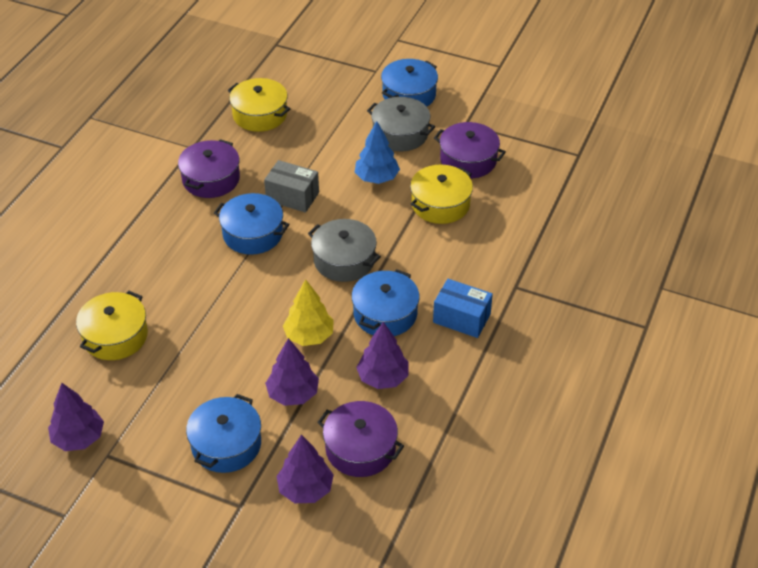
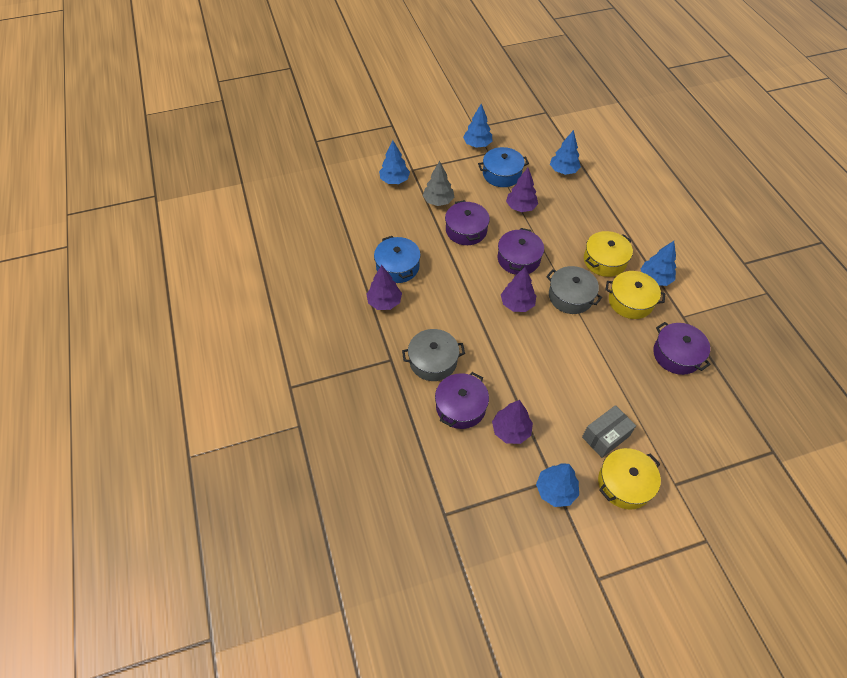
blue box: [433,279,493,338] = 1 -> none = 0
blue pot: [186,394,261,473] [214,193,289,255] [352,269,420,336] [381,59,438,107] = 4 -> [374,236,421,283] [478,147,529,187] = 2
blue tree: [355,121,400,184] = 1 -> [379,140,410,184] [463,104,492,148] [536,463,579,507] [550,130,581,175] [641,241,676,286] = 5
grey tree: none = 0 -> [423,161,454,206] = 1
purple pot: [178,139,240,198] [317,401,404,477] [434,122,506,178] = 3 -> [435,372,489,429] [445,200,490,245] [497,228,544,275] [653,322,711,375] = 4
yellow tree: [283,279,334,346] = 1 -> none = 0

